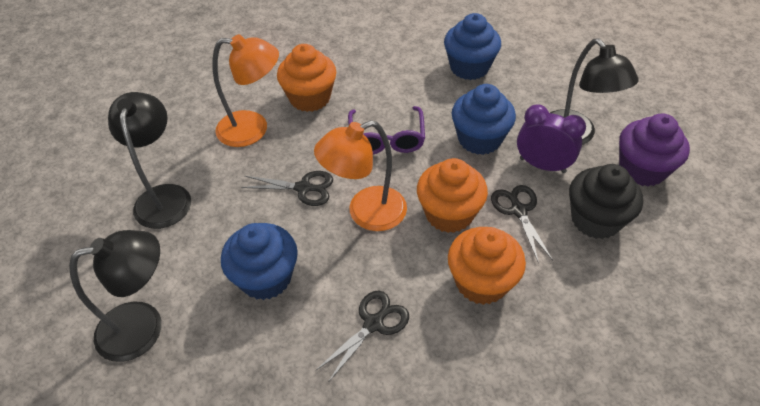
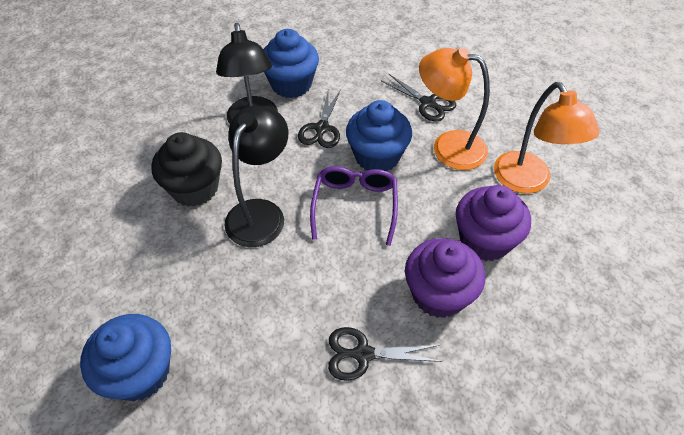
black lamp: [69,230,162,362] [108,92,191,229] [550,38,639,145] = 3 -> [216,23,278,124] [224,106,288,247] = 2
orange cupcake: [277,44,336,112] [417,158,488,233] [448,227,526,305] = 3 -> none = 0
purple clock: [517,104,586,173] = 1 -> none = 0
purple cupcake: [619,114,690,187] = 1 -> [405,238,485,318] [455,185,531,261] = 2

